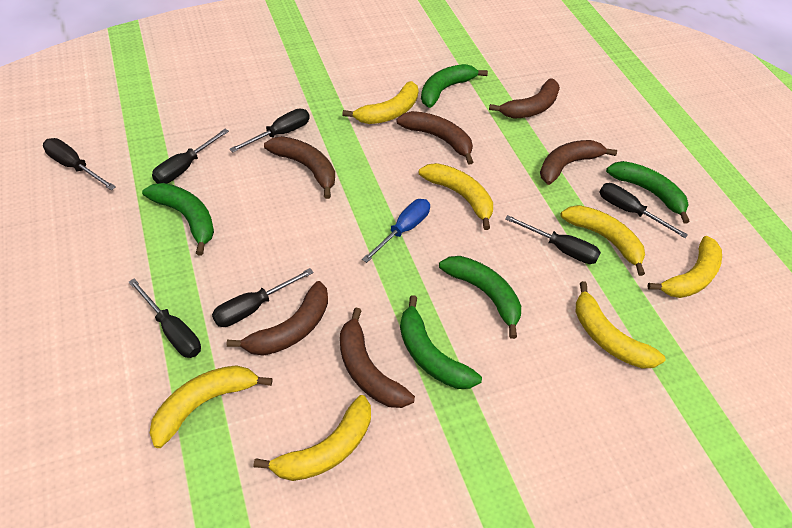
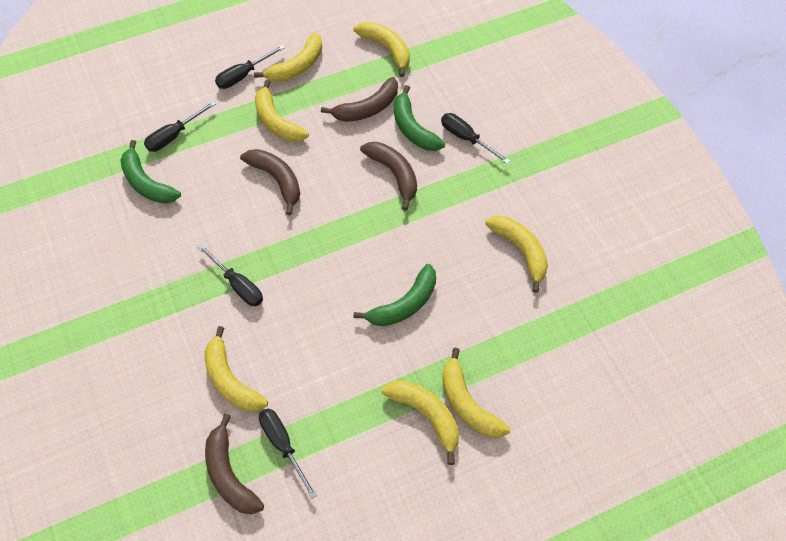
black screwdriver: [43,138,116,190] [129,279,201,358] [152,129,229,184] [212,268,314,327] [230,109,309,152] [505,215,601,264] [600,183,688,238] = 7 -> [144,101,216,152] [197,244,263,306] [215,45,285,89] [259,408,317,499] [441,113,510,164] = 5
blue screwdriver: [362,199,430,263] = 1 -> none = 0
brown banana: [227,281,328,356] [264,136,335,199] [340,308,415,408] [396,111,473,165] [489,78,560,119] [540,140,617,185] = 6 -> [205,414,264,514] [240,149,300,215] [321,77,398,122] [360,142,417,211] = 4
green banana: [142,183,214,255] [400,295,482,389] [421,64,488,108] [439,256,521,339] [606,161,690,224] = 5 -> [120,140,181,204] [353,264,436,326] [394,85,445,151] = 3

